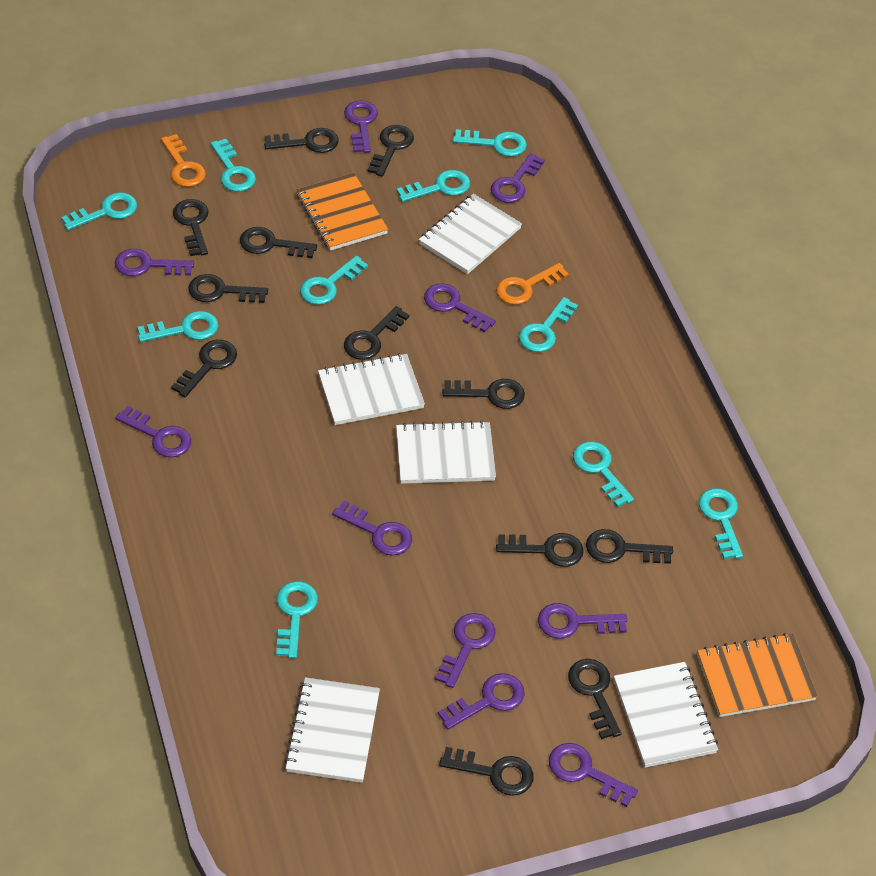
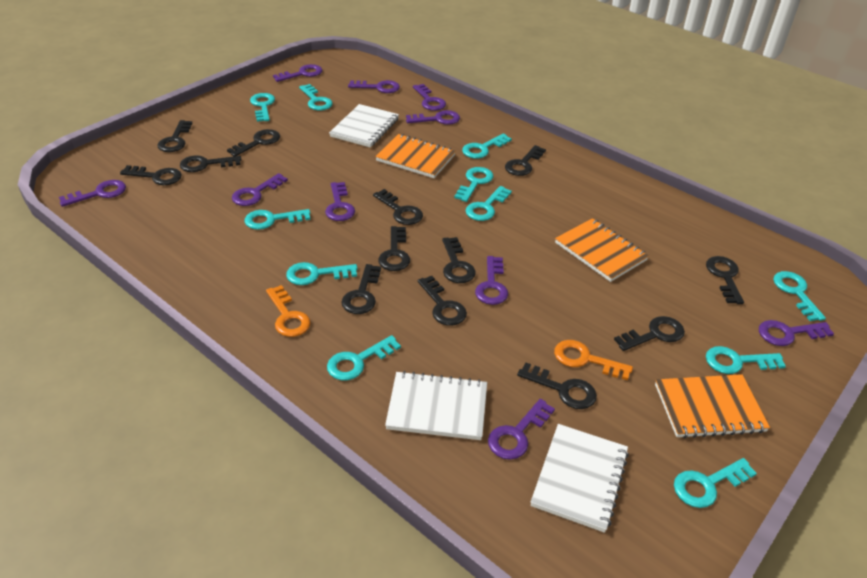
black key: [171,340,237,397] [173,199,209,256] [188,274,268,303] [240,227,317,258] [264,128,339,153] [344,306,409,360] [367,125,414,177] [439,747,533,796] [442,379,525,409] [496,533,584,567] [568,659,622,739] [586,529,673,564] = 12 -> [120,165,182,185] [158,120,192,152] [180,155,242,172] [227,129,280,156] [341,264,381,314] [373,189,423,225] [378,226,410,271] [418,276,467,326] [442,237,476,283] [505,145,546,176] [517,362,597,409] [614,316,685,351] [706,256,744,304] = 13
orange notebook: [297,173,388,251] [697,633,818,717] = 2 -> [375,134,456,178] [555,218,649,282] [655,374,770,438] = 3
turquoise key: [61,192,137,230] [137,311,218,342] [210,139,256,192] [276,581,318,658] [300,255,368,305] [397,170,470,202] [453,129,527,157] [519,297,578,352] [573,441,634,507] [699,488,743,559] = 10 -> [244,209,310,230] [250,93,275,122] [286,262,358,285] [299,84,333,110] [327,335,401,380] [454,167,493,202] [462,133,512,159] [465,186,512,221] [674,458,757,508] [706,346,786,374] [773,271,826,321] = 11
white notebook: [284,677,380,783] [318,353,425,425] [396,420,496,484] [419,194,522,274] [614,662,718,768] = 5 -> [329,104,399,148] [385,371,487,440] [531,424,629,533] = 3

